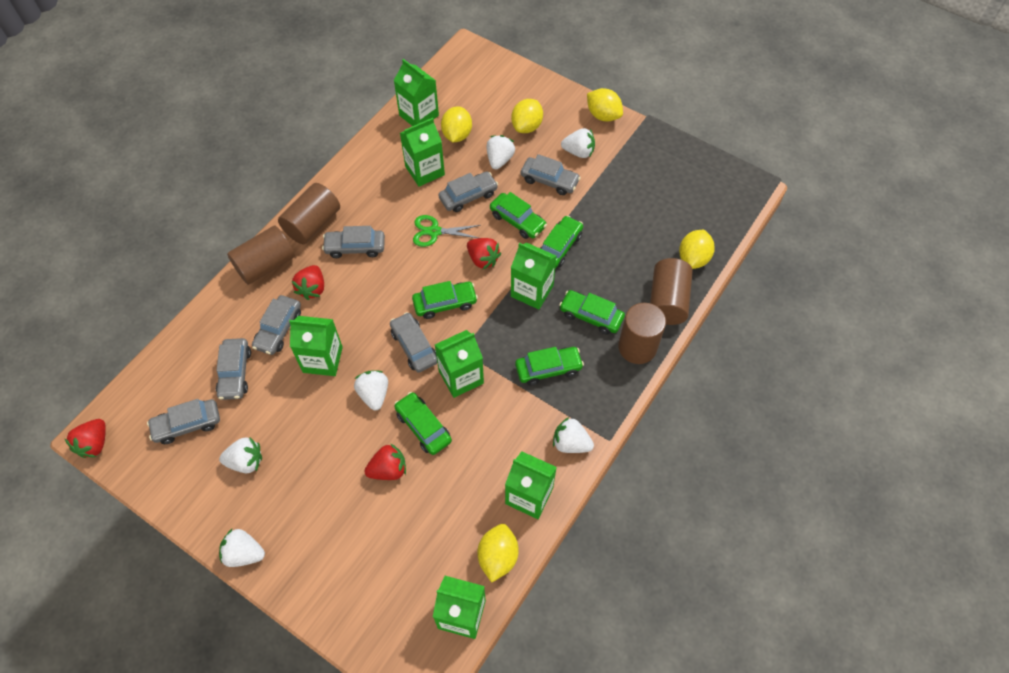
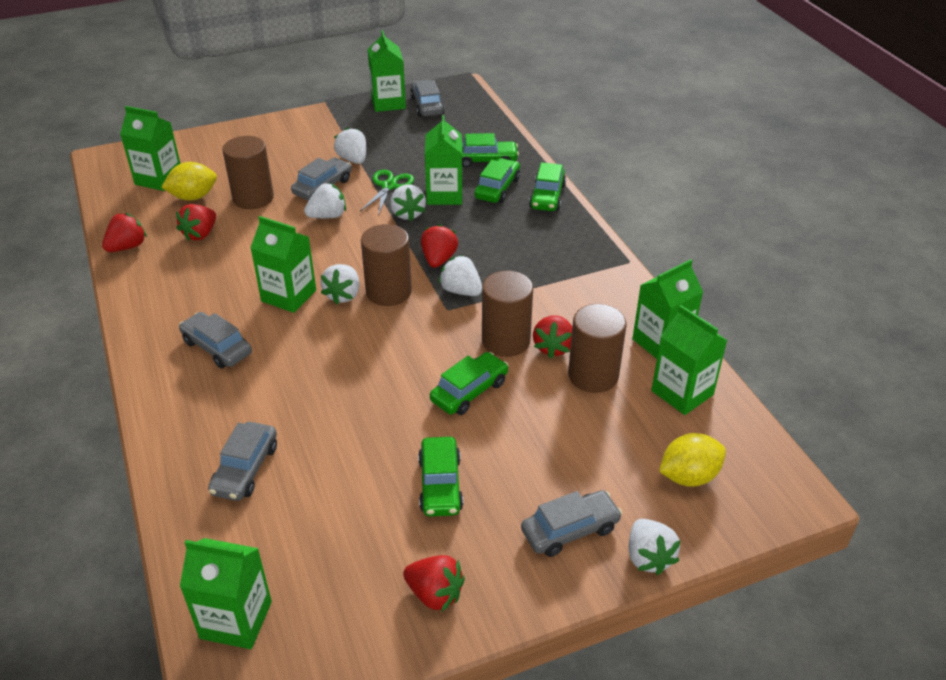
green car: [394,392,452,455] [412,281,478,319] [490,192,547,239] [515,347,584,385] [540,216,583,269] [559,290,625,335] = 6 -> [418,437,463,517] [430,352,509,415] [462,133,519,168] [474,158,520,203] [529,162,566,211] = 5
grey car: [147,399,220,444] [216,338,251,400] [252,295,301,355] [322,226,385,258] [390,312,437,373] [438,171,498,212] [521,154,581,195] = 7 -> [179,312,252,368] [208,422,277,501] [291,158,352,200] [410,80,445,117] [521,490,622,557] = 5
red strawberry: [65,419,106,458] [292,265,324,300] [364,443,406,480] [467,238,501,269] = 4 -> [102,213,147,252] [176,204,216,241] [403,555,465,612] [421,224,458,268] [533,315,572,358] = 5
yellow lemon: [441,106,472,142] [477,524,519,583] [511,99,543,133] [587,88,623,121] [679,230,715,269] = 5 -> [161,162,217,201] [659,433,726,487] = 2

